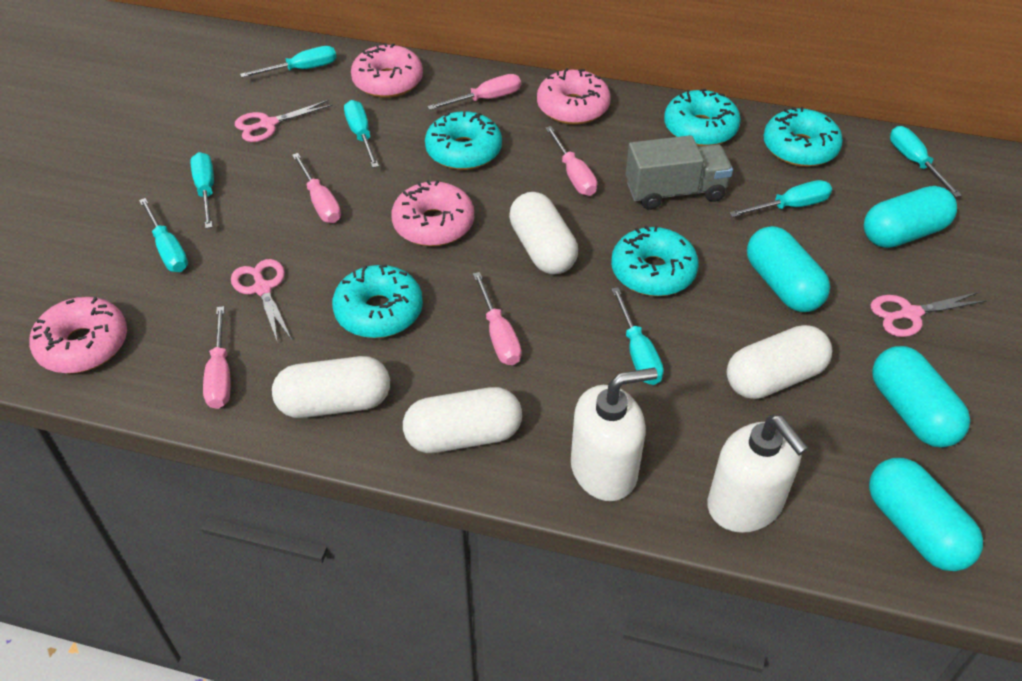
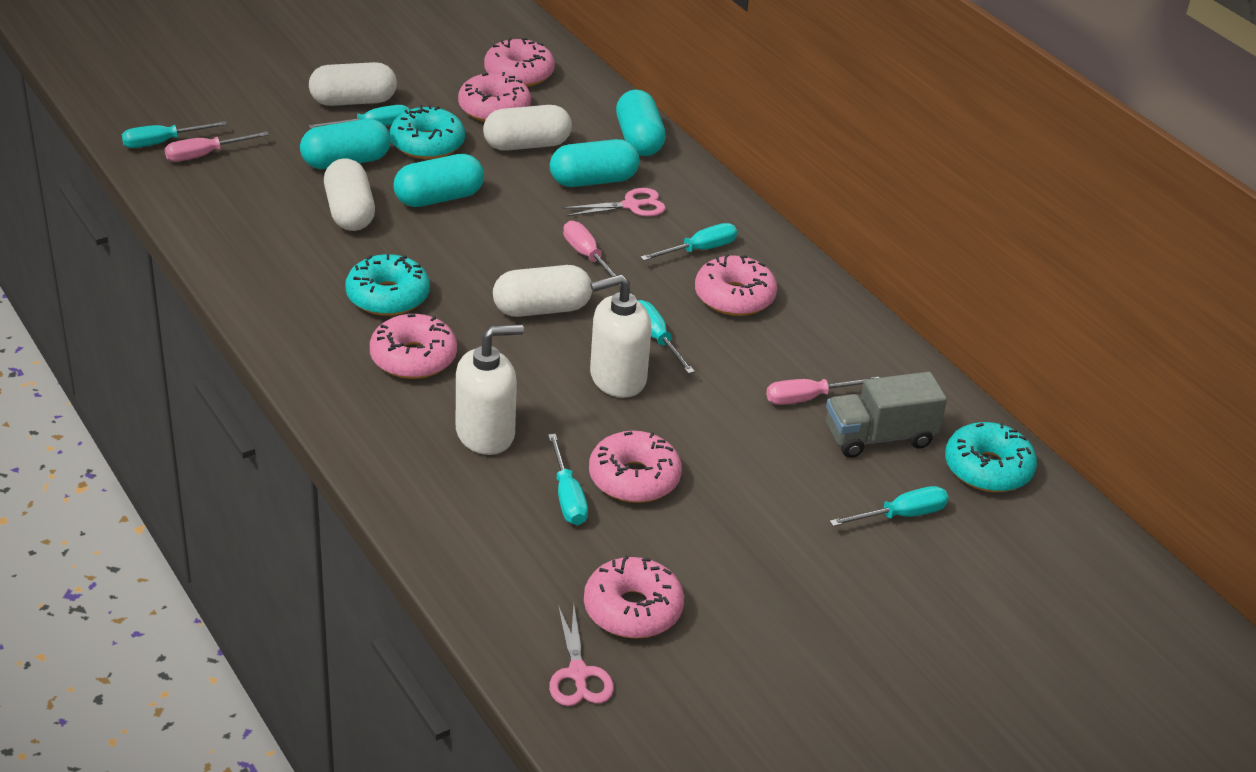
pink donut: [29,297,127,374] [351,43,423,98] [391,180,474,246] [537,68,610,125] = 4 -> [370,314,457,379] [458,72,531,122] [484,38,555,87] [584,555,684,639] [589,431,682,503] [695,254,777,316] = 6
pink scissors: [231,259,292,343] [235,100,333,142] [870,292,986,337] = 3 -> [549,604,614,706] [563,188,666,217] = 2
pink screwdriver: [203,306,231,409] [292,153,341,223] [427,74,521,110] [473,272,521,365] [545,126,597,196] = 5 -> [165,131,269,162] [563,221,621,286] [766,377,880,405] = 3
turquoise donut: [332,264,423,338] [425,111,502,170] [611,226,699,296] [664,88,741,146] [763,107,843,167] = 5 -> [345,254,430,316] [390,105,465,159] [945,422,1037,492] = 3
turquoise screwdriver: [139,198,188,272] [190,152,214,229] [240,46,336,78] [344,100,379,168] [611,287,664,385] [729,180,832,217] [890,126,962,197] = 7 -> [122,121,227,148] [309,105,409,129] [548,434,588,525] [638,300,695,374] [640,223,737,261] [830,486,949,527] = 6

